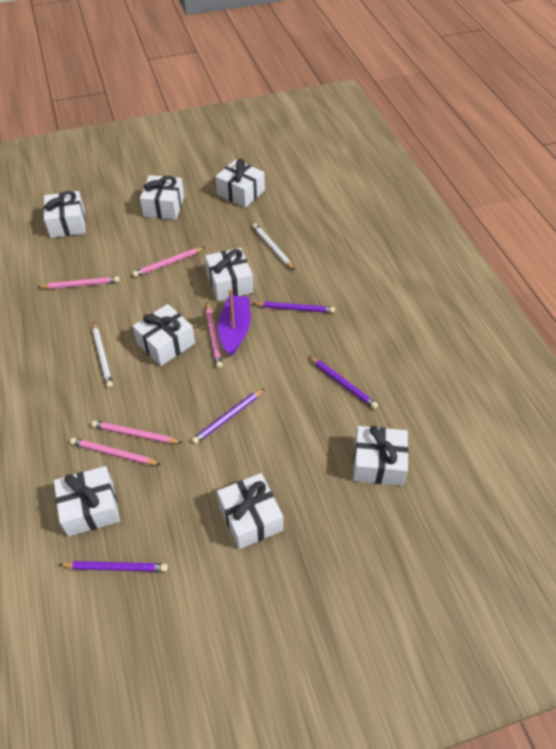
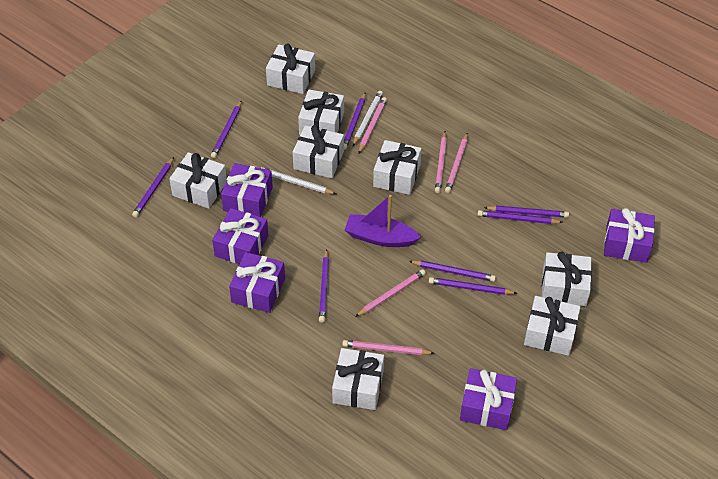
purple gift: none = 0 -> [212,208,268,264] [221,163,273,217] [229,252,285,313] [460,368,517,430] [604,208,655,263] = 5
purple pencil: [59,561,168,572] [192,388,265,444] [252,301,335,313] [309,356,378,409] = 4 -> [132,157,174,217] [211,100,242,158] [319,249,329,323] [344,92,366,150] [409,260,496,282] [429,277,517,295] [478,210,563,224] [484,206,569,218] = 8

